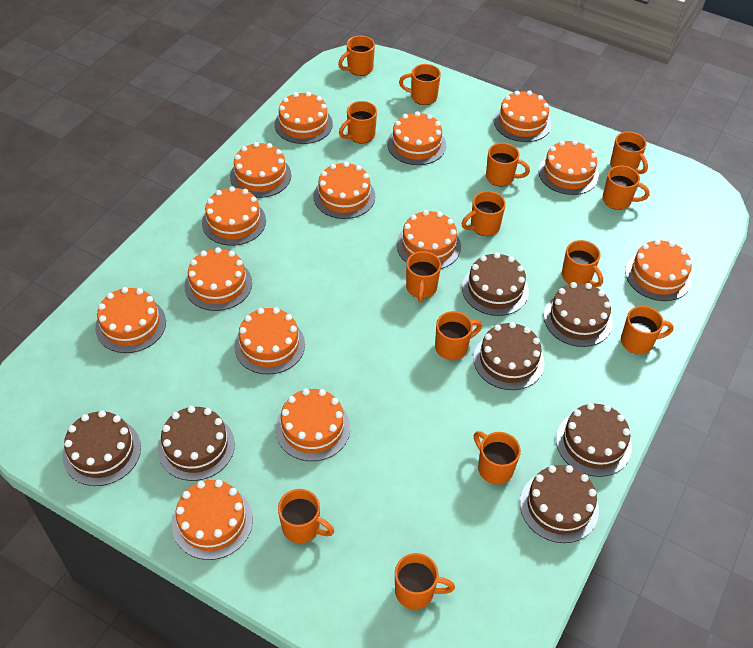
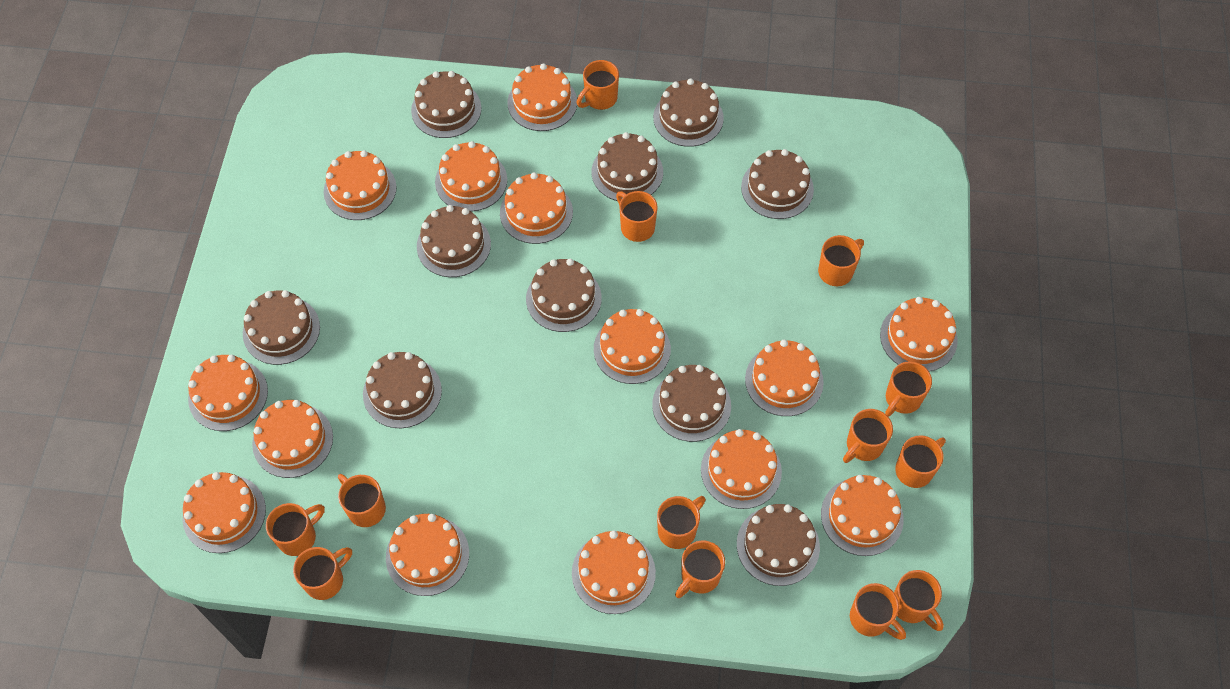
brown cake: [63,410,141,486] [158,406,235,481] [462,253,529,316] [473,322,544,390] [520,465,599,543] [544,282,613,347] [556,403,632,477] = 7 -> [243,290,320,365] [363,352,442,428] [411,71,481,138] [417,205,491,277] [526,259,602,332] [592,132,663,201] [652,365,731,442] [653,78,724,147] [737,504,820,586] [741,149,814,219] = 10
orange mug: [278,489,334,543] [338,36,375,76] [339,101,377,143] [395,553,455,609] [399,64,441,105] [406,251,441,302] [435,311,482,360] [462,191,506,236] [474,431,521,484] [486,143,530,186] [562,240,603,287] [603,165,650,210] [610,131,648,174] [621,306,674,354] = 14 -> [266,503,325,556] [293,547,352,600] [338,474,386,527] [576,60,619,110] [616,191,658,242] [657,496,706,549] [675,540,725,598] [818,235,864,286] [843,409,893,463] [850,583,906,640] [885,361,932,417] [894,570,944,631] [895,435,946,488] = 13

